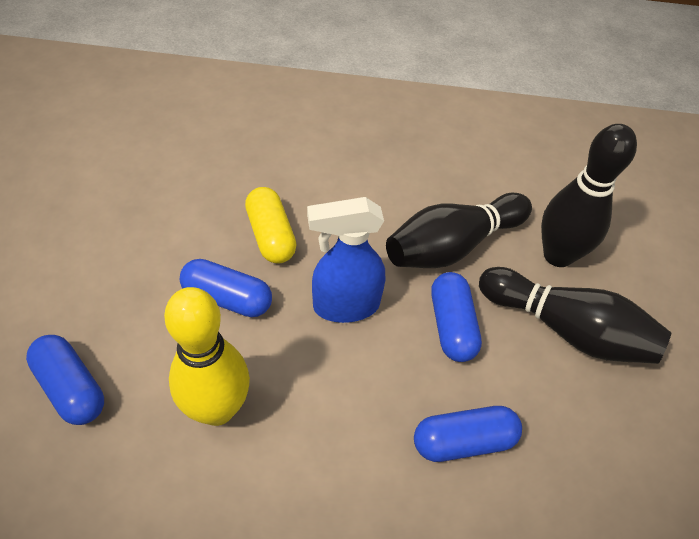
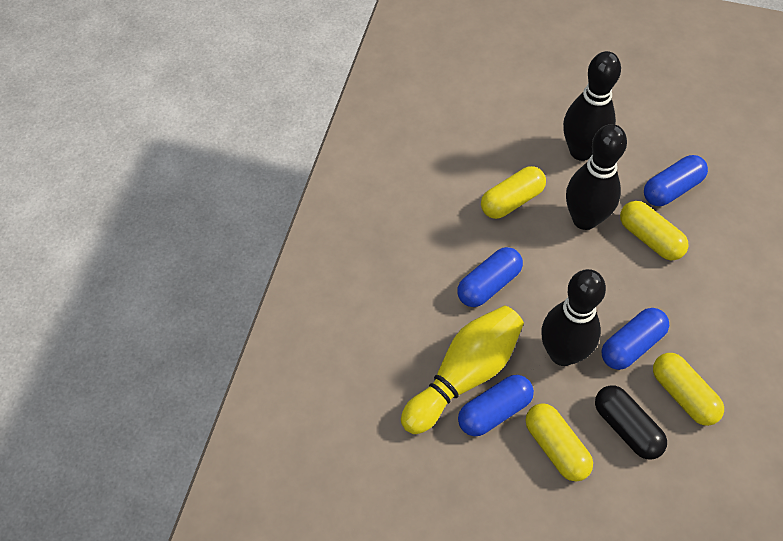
black capsule: none = 0 -> [595,385,667,460] = 1
blue spray bottle: [307,197,385,323] = 1 -> none = 0
yellow capsule: [245,187,296,264] = 1 -> [481,166,546,219] [526,403,593,482] [620,201,689,260] [653,353,724,426] = 4

